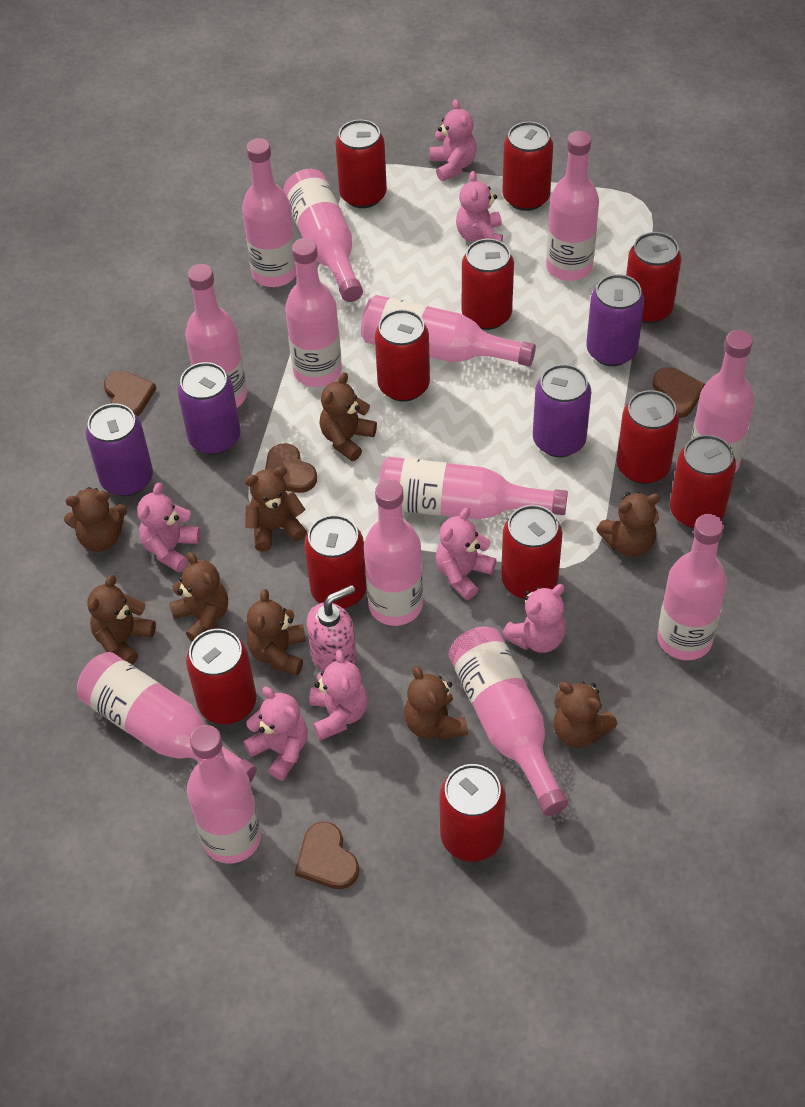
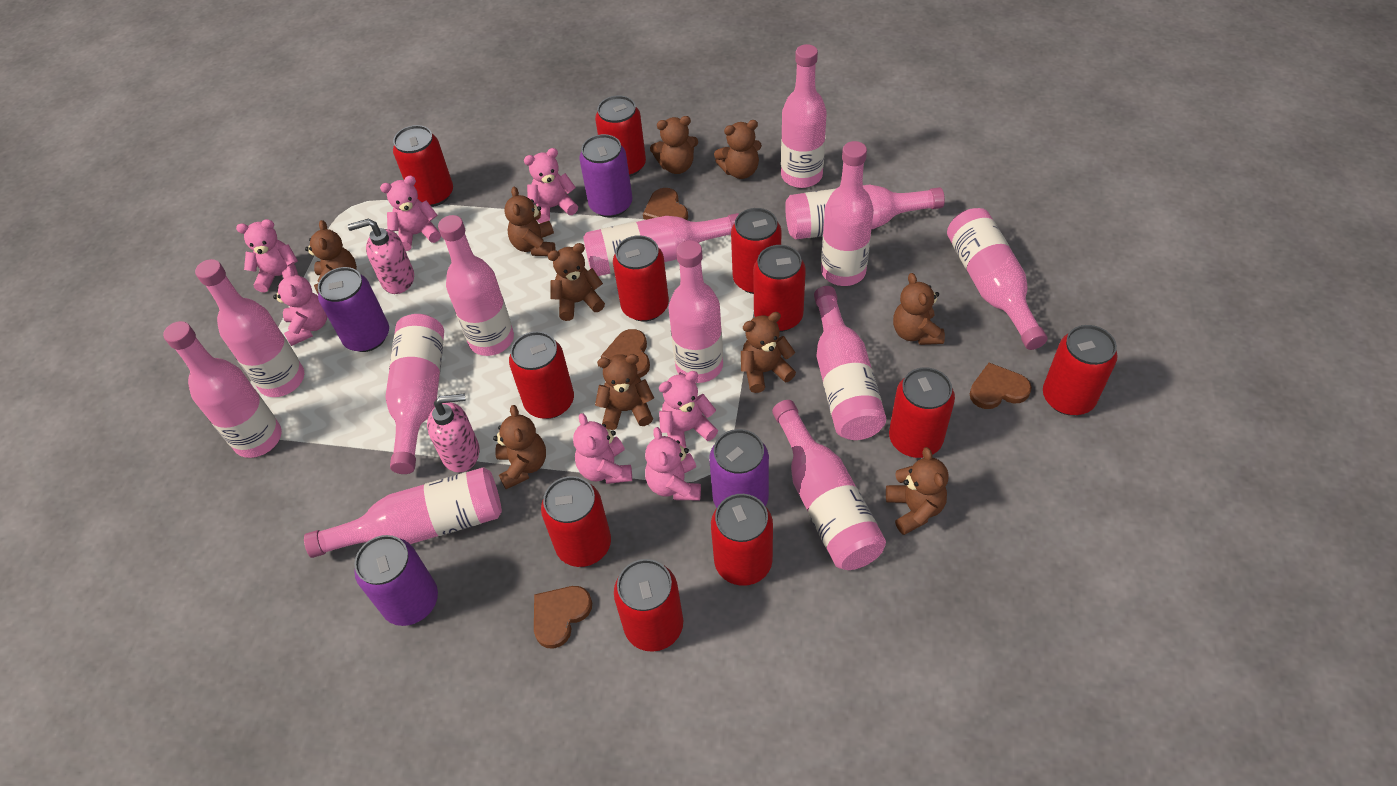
brown teddy bear: [64,487,127,552] [87,575,156,665] [169,552,228,642] [245,466,307,552] [247,589,306,676] [319,372,377,461] [404,666,468,740] [553,681,617,748] [596,492,660,557] = 9 -> [305,220,357,294] [493,405,546,489] [504,186,556,256] [548,243,605,321] [595,354,654,430] [650,116,698,174] [714,120,762,179] [741,312,796,393] [886,447,949,535] [893,273,945,345] = 10
pink soap dispenser: [307,585,357,671] = 1 -> [348,219,414,294] [427,393,480,473] = 2

